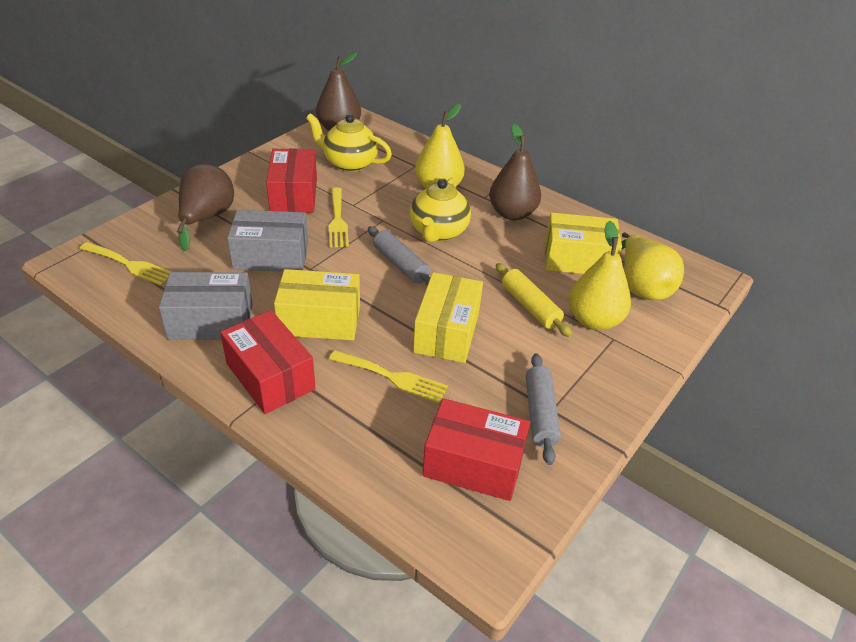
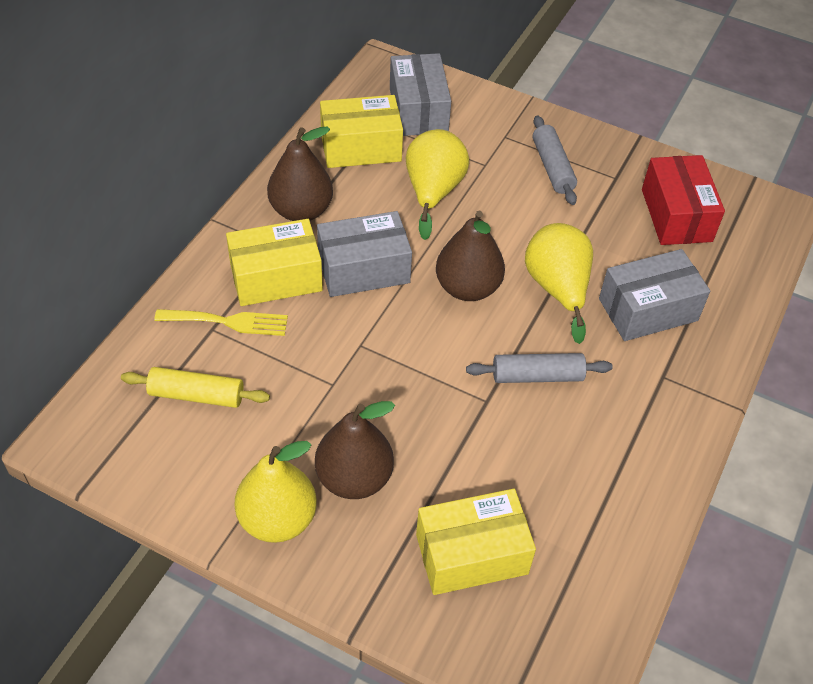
grey box: [159,272,253,340] [227,210,308,272] = 2 -> [317,211,412,297] [390,53,451,136] [599,249,710,341] = 3
red box: [220,310,316,414] [266,148,317,213] [422,398,530,501] = 3 -> [642,155,725,245] = 1
yellow fork: [80,242,171,286] [329,187,349,247] [329,350,448,403] = 3 -> [154,309,288,336] = 1
yellow teapot: [306,113,392,172] [410,178,471,242] = 2 -> none = 0

